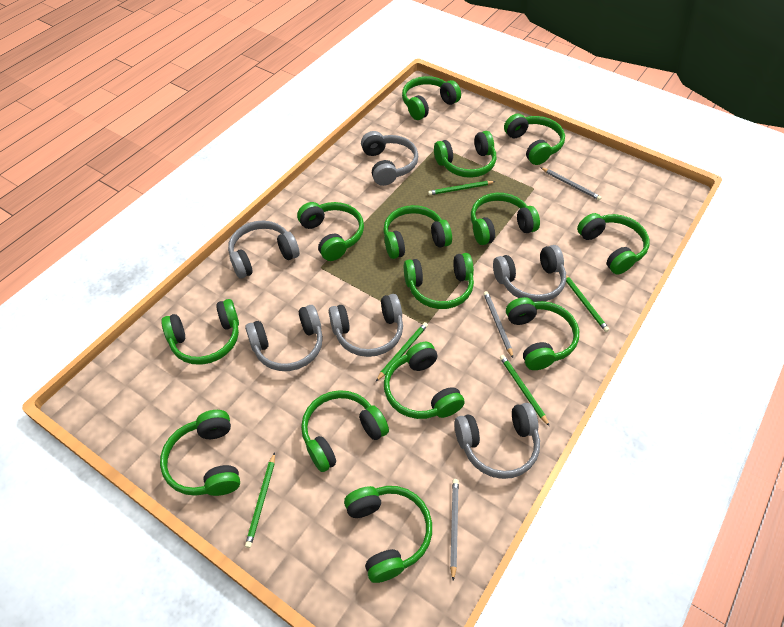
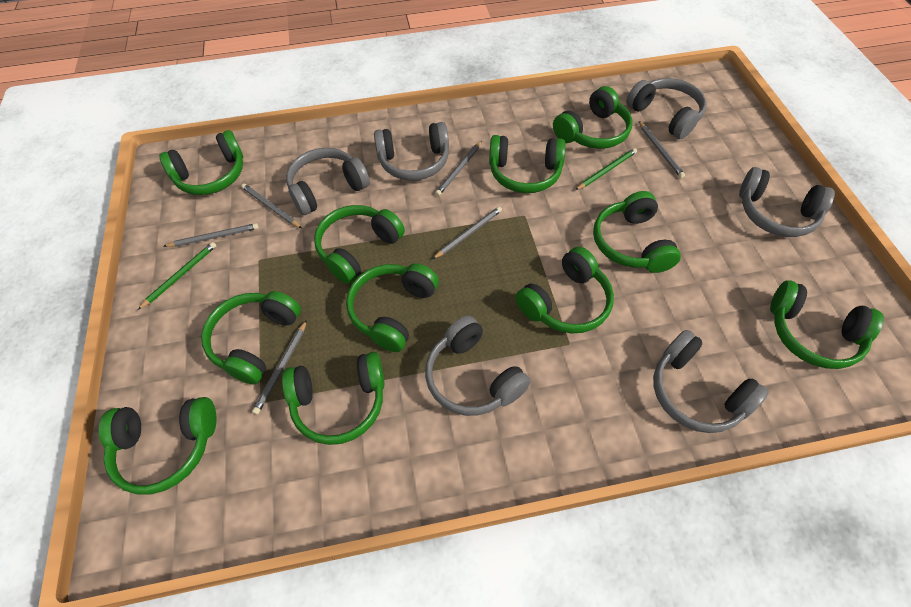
green headphones: [160,410,240,496] [161,299,239,365] [297,202,364,261] [301,390,389,472] [344,486,432,583] [383,205,452,259] [384,342,465,419] [402,76,461,120] [404,253,474,309] [434,131,496,178] [471,193,540,245] [504,113,565,165] [506,297,579,370] [577,213,650,275] = 14 -> [99,397,217,494] [159,130,243,195] [201,291,301,384] [282,352,385,445] [314,205,405,284] [346,263,439,352] [489,135,566,193] [515,247,614,334] [553,86,632,149] [593,191,681,273] [770,280,884,369] = 11
green pencil: [245,452,275,548] [376,322,428,381] [428,181,496,195] [500,355,549,426] [566,275,609,332] = 5 -> [138,242,216,310] [575,148,637,190] = 2
grey pencil: [450,479,459,581] [483,291,513,358] [540,167,602,200] = 3 -> [163,223,259,247] [241,184,302,228] [252,320,307,415] [433,206,502,259] [435,141,482,196] [639,121,685,178] = 6

